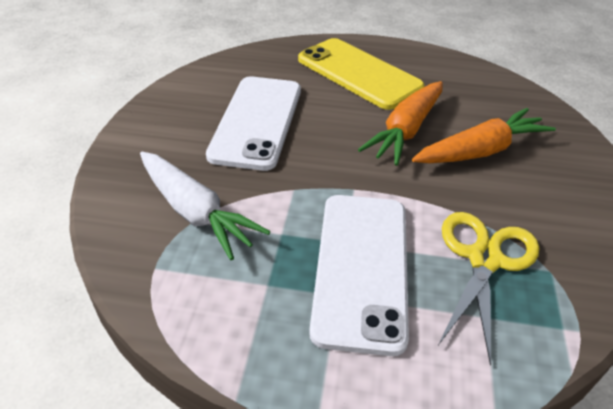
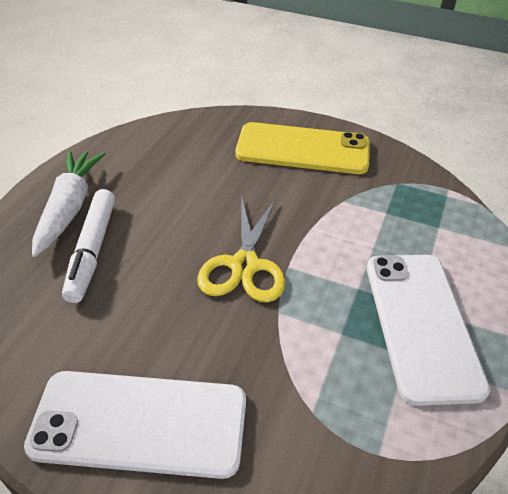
orange carrot: [358,81,443,166] [412,108,556,163] = 2 -> none = 0
white marker: none = 0 -> [62,189,115,303] = 1

